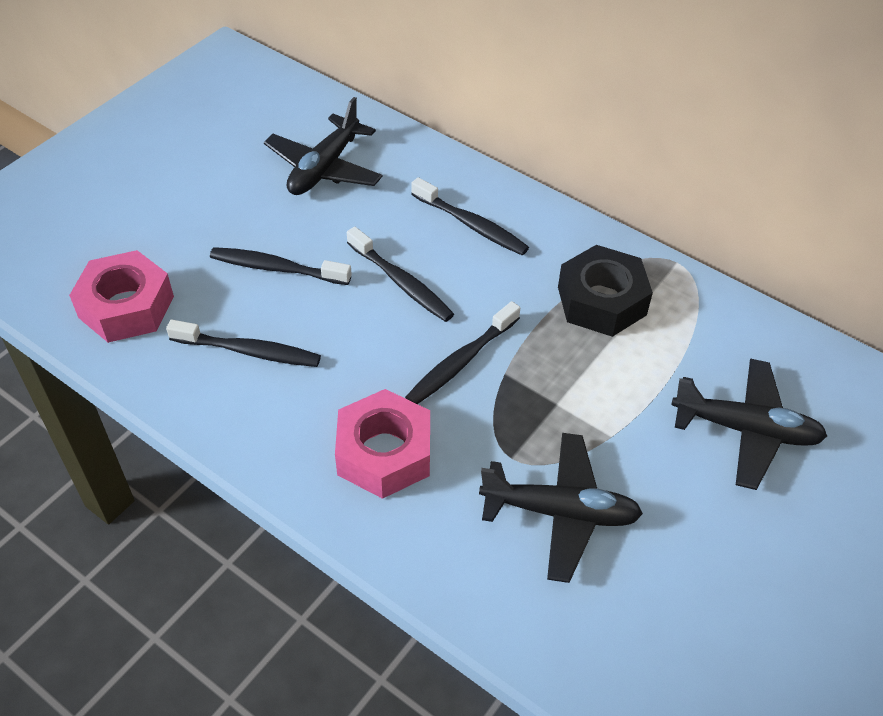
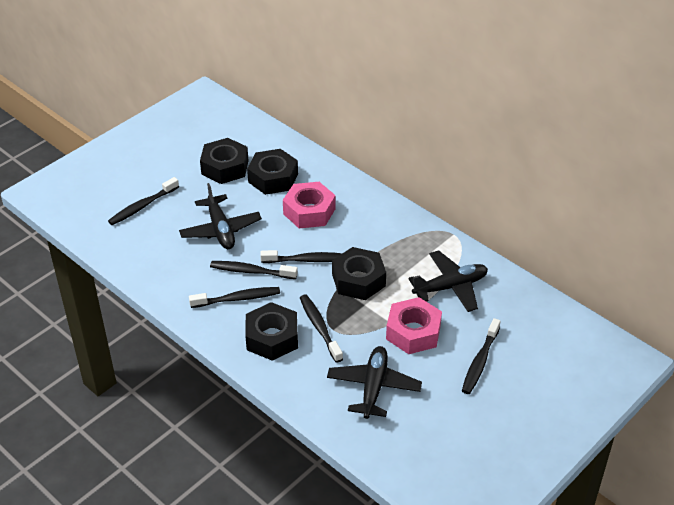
black nut: [558,245,653,337] = 1 -> [200,138,249,184] [245,302,298,361] [247,149,298,195] [332,247,386,300] = 4
black toothbrush: [166,320,321,367] [210,247,352,285] [347,227,454,322] [405,301,520,404] [411,177,529,255] = 5 -> [108,177,179,225] [189,287,280,308] [210,261,298,279] [260,250,342,263] [300,295,343,363] [462,318,501,394] = 6

